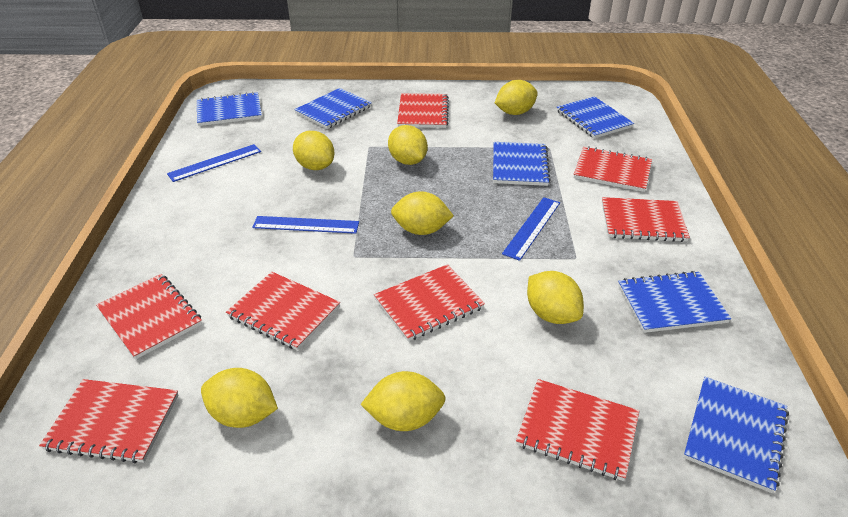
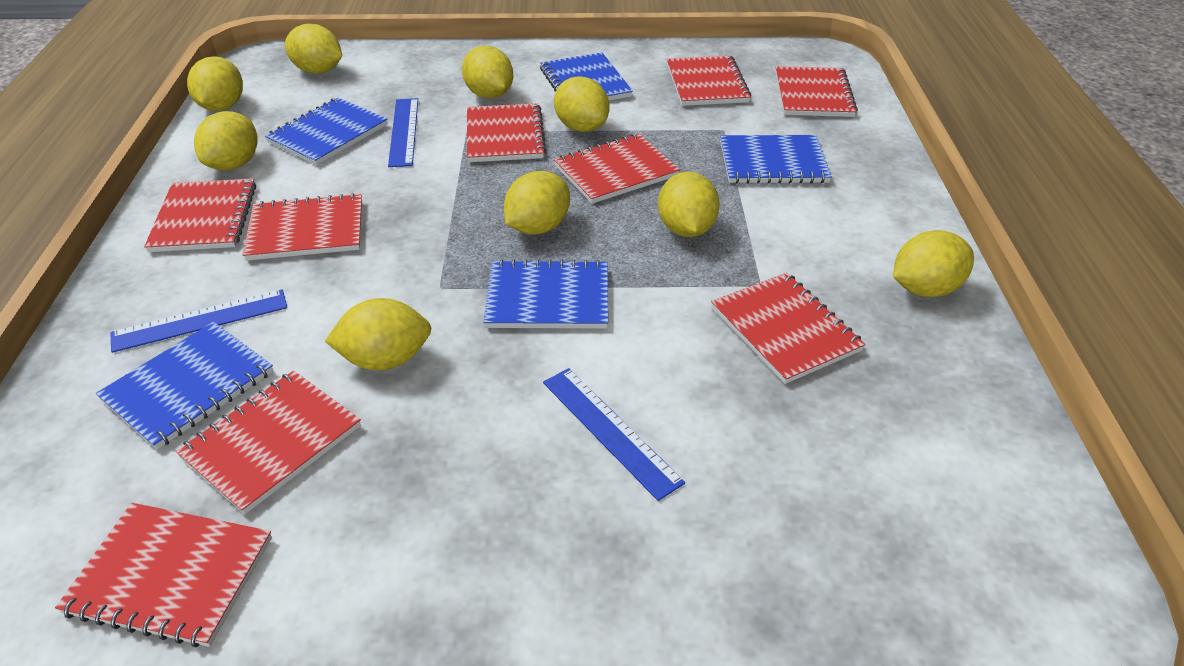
blue notebook: [197,92,262,126] [294,88,372,129] [493,142,551,186] [556,96,634,139] [618,271,731,333] [683,377,789,493] = 6 -> [96,322,273,450] [265,98,388,165] [483,259,608,329] [540,52,633,100] [720,135,832,184] = 5
red notebook: [39,379,179,463] [96,274,202,359] [226,272,340,350] [374,264,485,341] [397,93,449,128] [516,379,639,481] [573,146,652,192] [602,197,690,242] = 8 -> [55,503,272,648] [144,178,256,252] [176,371,361,514] [243,193,362,261] [467,103,546,162] [554,134,680,204] [667,55,751,106] [711,272,866,384] [776,66,858,117] = 9
yellow lemon: [201,368,278,428] [293,131,335,170] [360,371,446,431] [388,125,428,165] [391,191,454,235] [495,80,538,115] [527,271,584,324] = 7 -> [187,56,243,111] [194,111,258,171] [285,24,342,74] [325,298,431,370] [462,45,513,99] [504,171,570,234] [554,76,609,132] [658,172,720,237] [893,230,974,297] = 9

